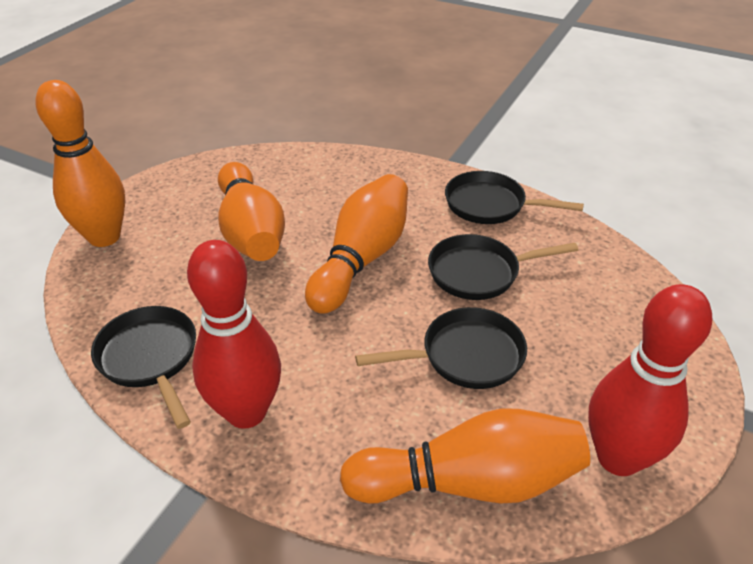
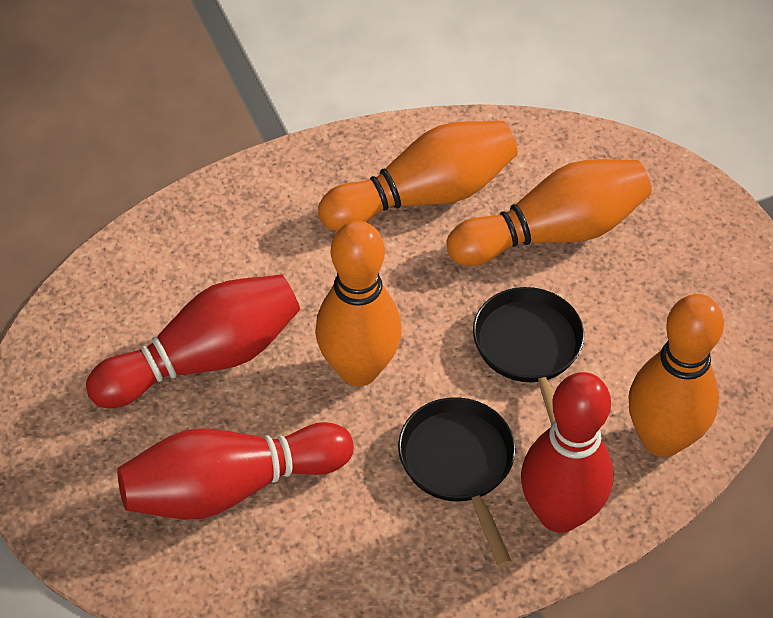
black pan: [91,306,196,429] [355,307,527,389] [428,234,578,300] [445,171,584,224] = 4 -> [398,397,516,567] [473,287,584,425] = 2
red bowling pin: [187,240,281,429] [588,284,712,476] = 2 -> [86,274,300,408] [117,422,354,520] [521,372,613,533] = 3

